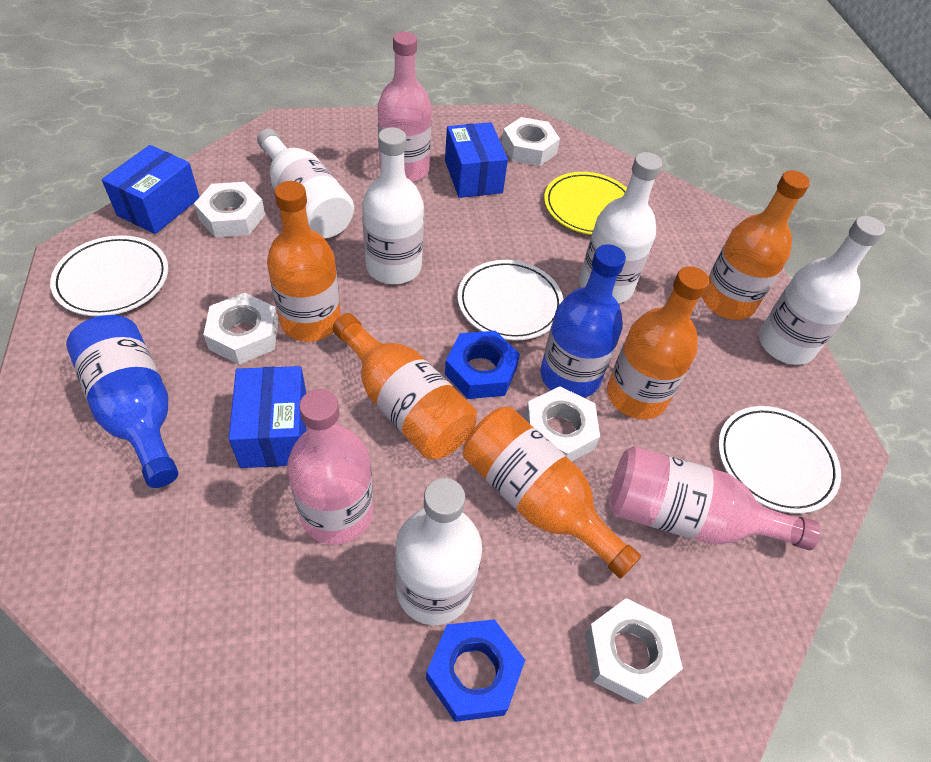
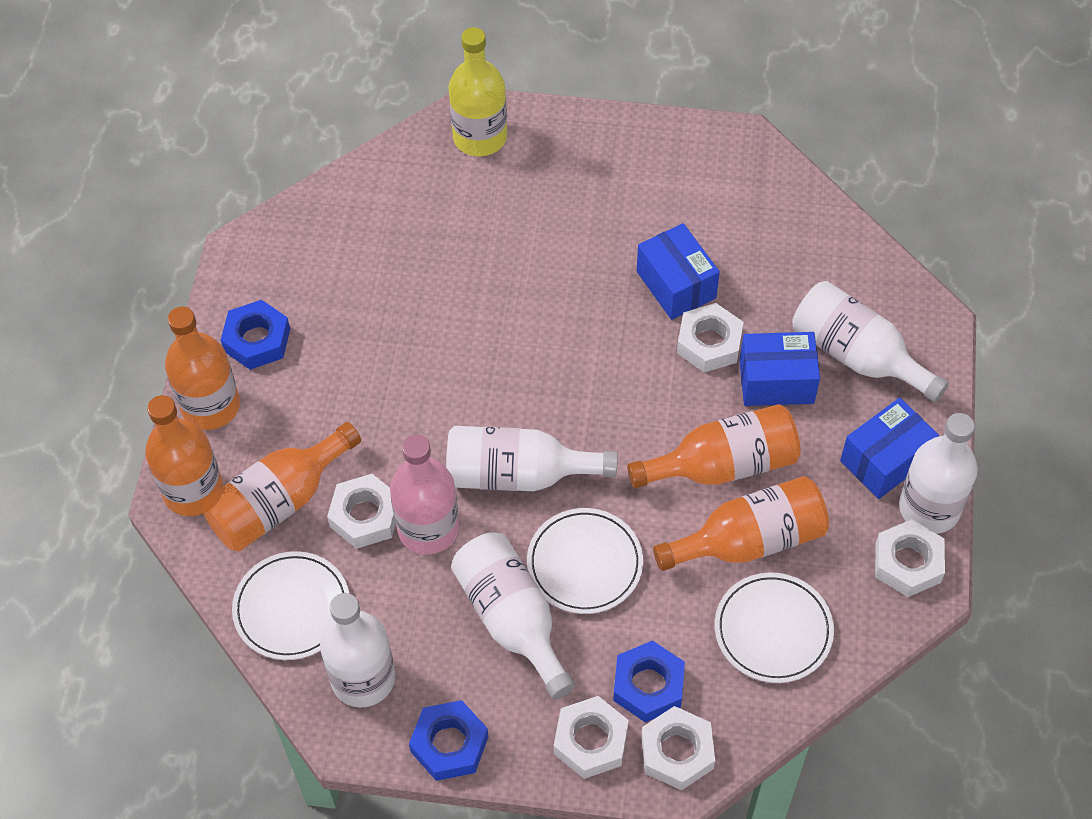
blue bottle: [66,315,178,488] [540,244,626,398] = 2 -> none = 0
blue nut: [426,619,525,722] [445,331,520,399] = 2 -> [221,300,290,370] [409,700,488,781] [613,640,685,722] = 3
pink bottle: [287,389,373,545] [378,32,432,182] [609,446,821,550] = 3 -> [390,435,459,555] = 1
yellow bottle: none = 0 -> [449,27,507,156] = 1
yellow plate: [544,172,627,235] = 1 -> none = 0

